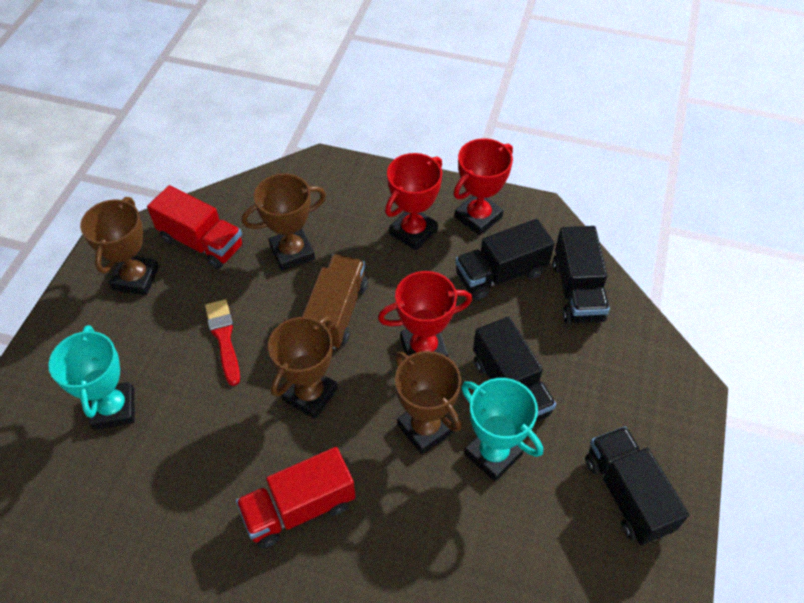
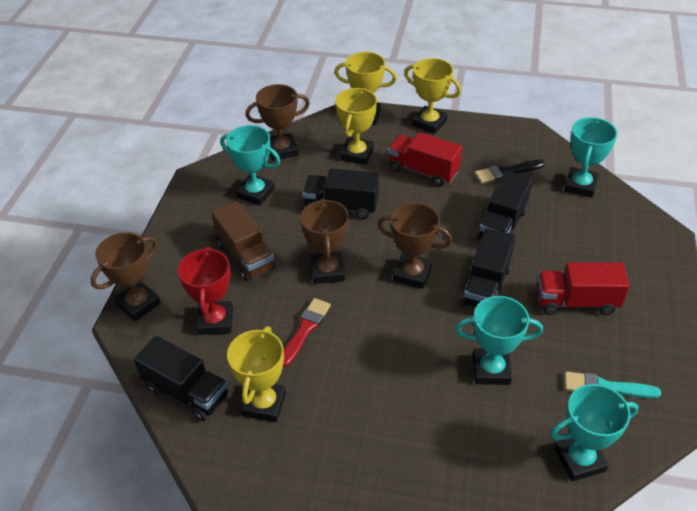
black brush: none = 0 -> [475,159,545,183] = 1
red trophy: [378,271,472,357] [385,153,442,251] [454,138,513,236] = 3 -> [178,247,233,335] = 1
turquoise brush: none = 0 -> [565,372,661,398] = 1
turquoise trophy: [48,325,135,430] [461,378,543,482] = 2 -> [220,125,280,206] [455,296,543,385] [550,384,639,482] [564,117,617,198] = 4
yellow trophy: none = 0 -> [227,326,286,422] [335,52,397,125] [335,88,377,165] [404,58,461,134] = 4

